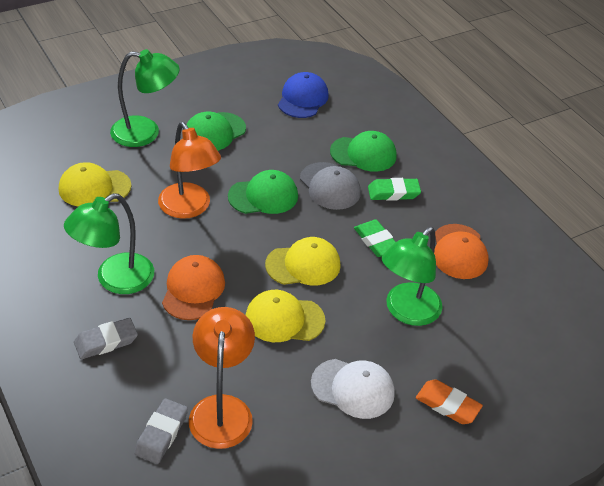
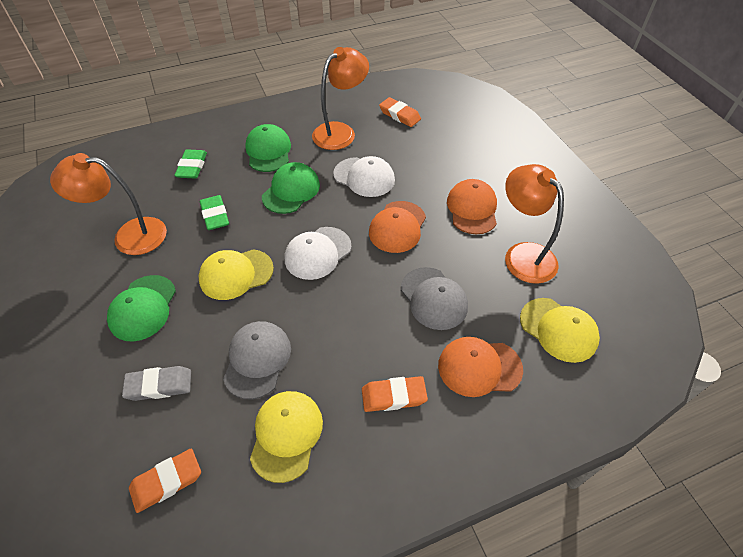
blue cap: [278,72,329,118] = 1 -> none = 0
green lamp: [64,193,154,294] [110,49,180,147] [382,227,442,326] = 3 -> none = 0
grey cap: [300,162,361,210] = 1 -> [223,321,291,400] [401,267,468,330] = 2
grey eraser: [74,318,138,359] [134,399,188,464] = 2 -> [122,366,191,401] = 1
orange cap: [162,255,225,320] [434,224,488,279] = 2 -> [369,201,426,253] [438,337,523,397] [447,179,497,234] = 3
orange eraser: [416,379,483,424] = 1 -> [129,449,201,513] [362,376,428,412] [379,97,421,127] = 3
orange lamp: [158,122,221,219] [189,307,255,449] = 2 -> [50,153,167,255] [312,47,369,150] [505,164,564,284] = 3
white cap: [311,359,395,419] = 1 -> [285,227,351,280] [333,156,395,197] = 2

